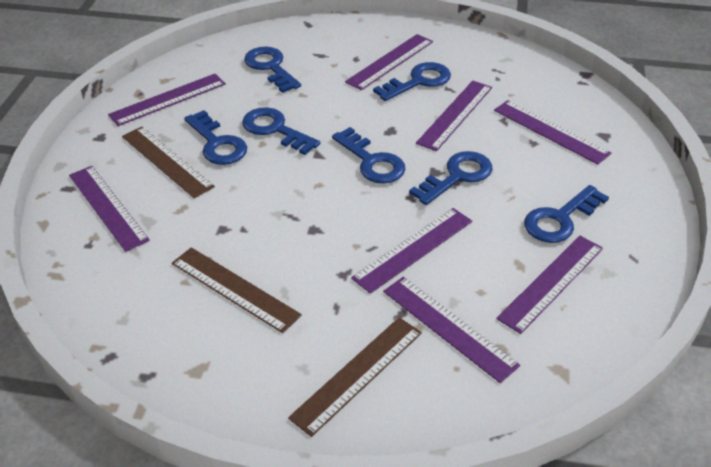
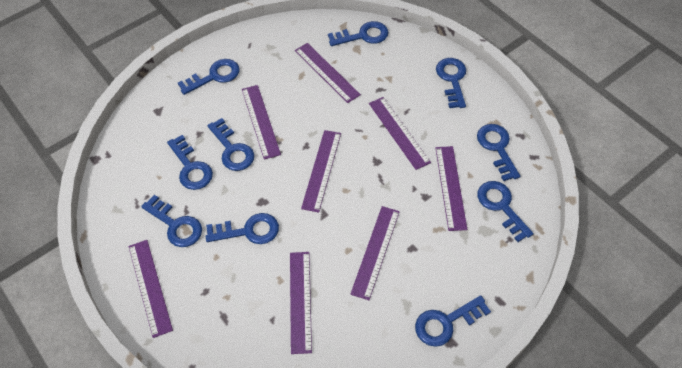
blue key: [184,110,247,165] [242,107,320,155] [244,47,301,93] [332,127,406,183] [373,62,451,101] [409,151,493,205] [524,185,609,243] = 7 -> [141,195,202,247] [167,135,213,190] [178,59,240,95] [206,213,279,244] [207,118,254,171] [328,21,389,46] [415,295,491,347] [436,58,466,108] [477,124,520,181] [477,181,534,242] = 10
brown ruler: [122,127,215,198] [172,247,302,333] [288,317,422,437] = 3 -> none = 0

